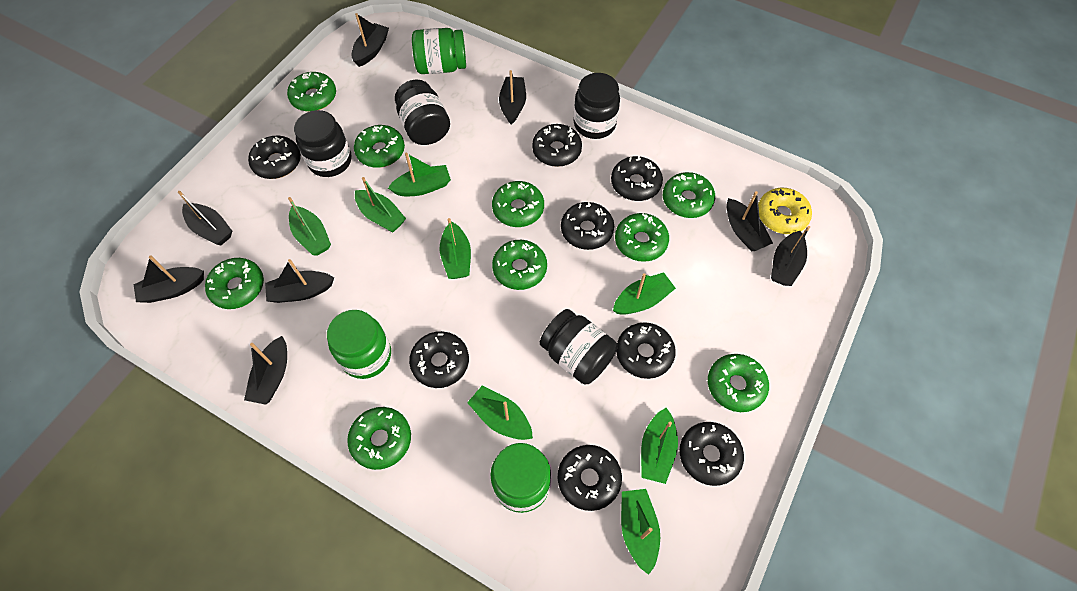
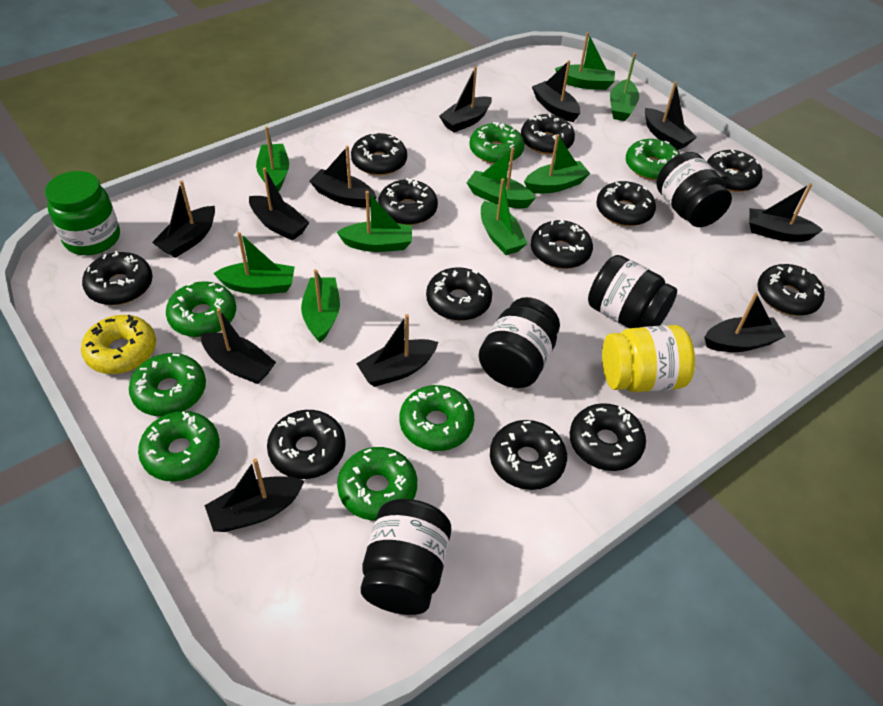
black boat: [134,256,204,303] [178,191,232,245] [244,336,287,405] [265,259,334,303] [351,13,389,67] [499,70,526,125] [726,191,773,252] [771,226,810,286] = 8 -> [152,181,215,258] [201,308,276,384] [204,458,305,532] [249,167,310,241] [309,146,377,208] [356,314,438,387] [439,66,492,132] [532,60,581,122] [645,81,697,150] [704,292,786,352] [749,183,823,242] = 11
black donut: [248,135,301,179] [409,331,469,388] [532,124,582,167] [558,445,622,511] [561,202,614,250] [611,156,663,201] [616,322,676,379] [679,422,744,486] = 8 -> [82,251,153,305] [267,410,346,479] [351,132,407,176] [378,178,438,225] [426,267,492,321] [490,420,567,490] [521,114,575,154] [531,219,593,269] [570,403,646,471] [596,181,656,226] [707,149,763,192] [757,264,825,316] = 12
green boat: [288,197,331,256] [355,177,406,233] [388,153,451,196] [440,218,471,279] [467,385,533,440] [613,272,676,315] [621,489,660,575] [641,408,678,484] = 8 -> [213,232,295,294] [256,126,289,192] [301,269,340,343] [337,191,412,252] [467,147,536,208] [481,178,527,255] [524,134,590,193] [555,32,615,90] [610,53,639,121] = 9
green donut: [205,258,264,309] [287,72,336,112] [347,407,411,470] [354,125,405,168] [492,181,544,227] [492,240,547,290] [615,213,669,262] [663,172,715,218] [708,354,769,412] = 9 -> [129,353,206,417] [138,411,220,482] [166,281,236,337] [337,447,417,521] [400,385,474,451] [469,122,525,164] [626,139,680,180] = 7
green jar: [327,310,391,379] [412,28,466,74] [491,443,551,513] = 3 -> [45,171,120,255] = 1
yellow jar: none = 0 -> [602,325,695,392] = 1

